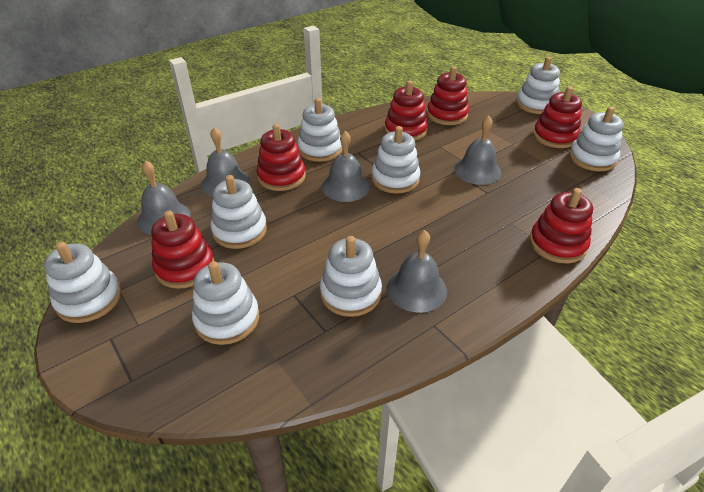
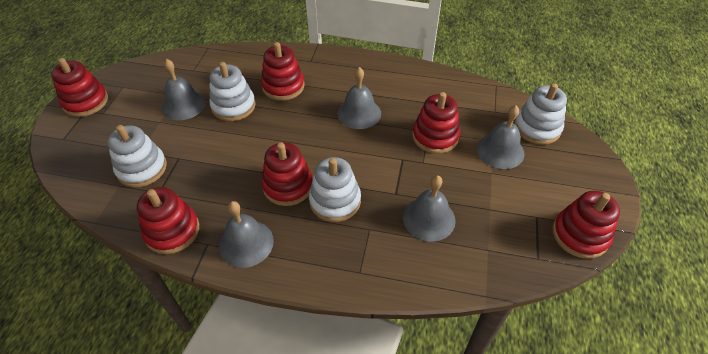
white stacking toy: [44,242,121,323] [192,261,259,345] [211,175,267,249] [297,98,343,162] [320,236,382,317] [371,126,420,194] [516,57,560,114] [569,107,623,171] = 8 -> [107,125,167,188] [209,62,256,121] [309,157,361,222] [514,83,567,145] = 4

